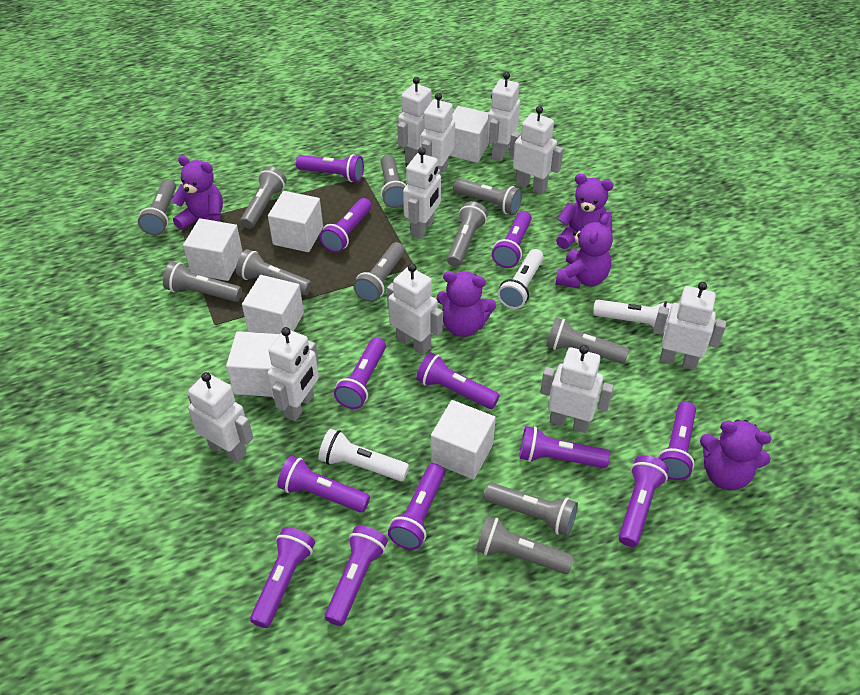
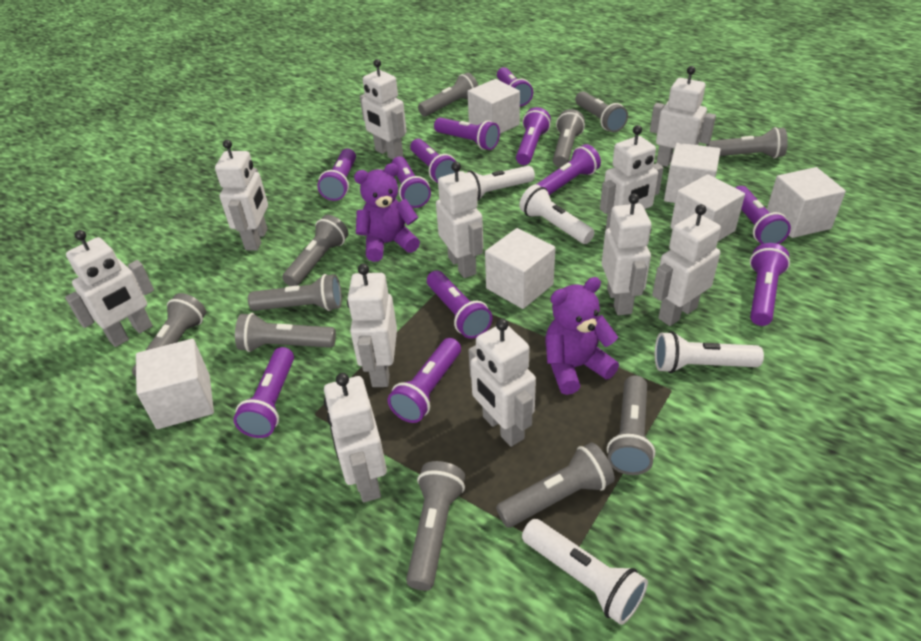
purple teddy bear: [171,156,223,230] [436,271,496,337] [556,174,614,249] [556,214,613,289] [700,419,772,490] = 5 -> [354,163,420,262] [545,277,619,395] = 2
white flashlight: [318,429,409,481] [498,249,544,309] [593,300,672,333] = 3 -> [465,166,535,202] [519,184,595,244] [522,519,648,625] [655,331,764,373] = 4
white robot: [188,372,253,463] [267,327,319,421] [387,263,443,355] [397,77,432,164] [403,147,441,239] [421,93,455,176] [487,72,520,161] [509,106,564,194] [540,345,614,433] [653,282,726,370] = 10 -> [65,230,154,347] [215,140,268,251] [324,373,387,502] [347,264,397,387] [360,59,407,160] [436,162,483,278] [468,319,536,447] [600,125,663,229] [602,193,651,315] [650,66,716,167] [652,204,721,326] = 11

